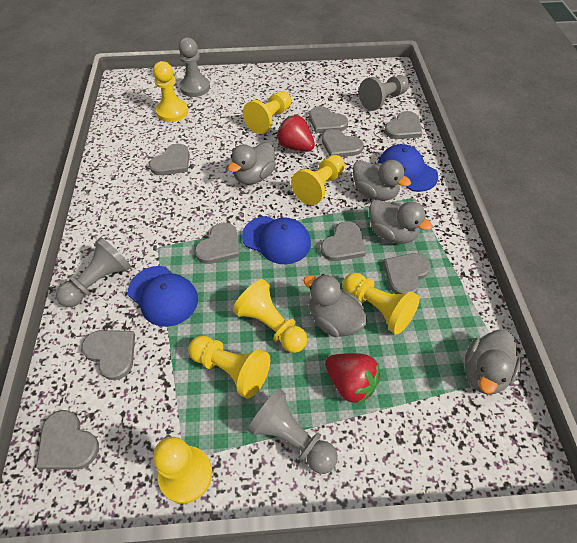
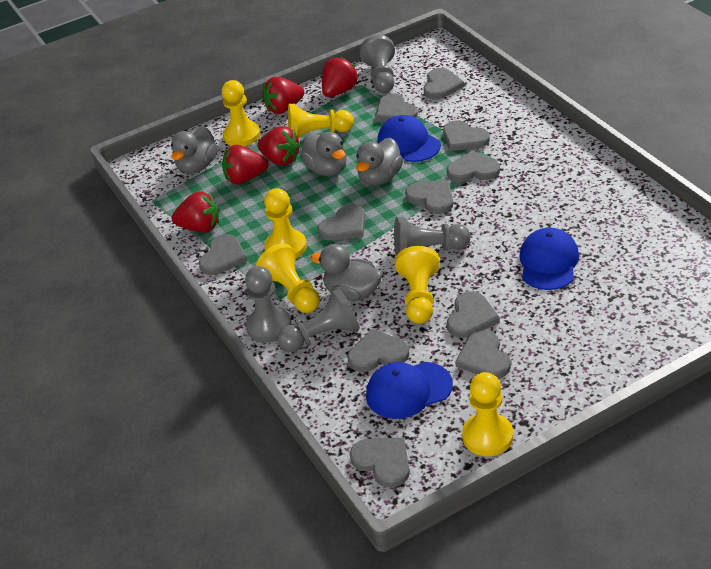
grey duck: [228,142,276,185] [303,274,368,337] [353,160,411,201] [369,200,433,244] [465,329,522,394] = 5 -> [171,127,218,174] [300,132,346,176] [311,244,382,301] [356,138,403,186] = 4
grey heart: [36,410,99,469] [82,330,135,380] [149,144,189,175] [195,223,240,264] [309,106,348,133] [321,221,366,261] [322,129,364,157] [383,253,431,294] [385,111,422,139] = 9 -> [199,234,248,275] [318,204,365,241] [348,329,409,372] [350,437,410,488] [375,93,418,122] [405,180,453,214] [424,68,465,99] [443,120,490,151] [447,151,500,182] [447,292,500,338] [455,331,511,379] = 11
red strawberry: [276,115,315,151] [325,353,381,405] = 2 -> [171,191,219,233] [222,145,269,185] [258,126,301,166] [262,77,304,114] [322,57,359,97] = 5
yellow pawn: [153,61,188,122] [153,437,212,504] [188,336,270,398] [233,279,307,353] [243,91,291,134] [291,155,345,205] [342,273,420,335] = 7 -> [222,80,260,146] [256,243,320,313] [264,188,307,258] [288,104,354,139] [395,246,440,324] [462,372,513,456] = 6

